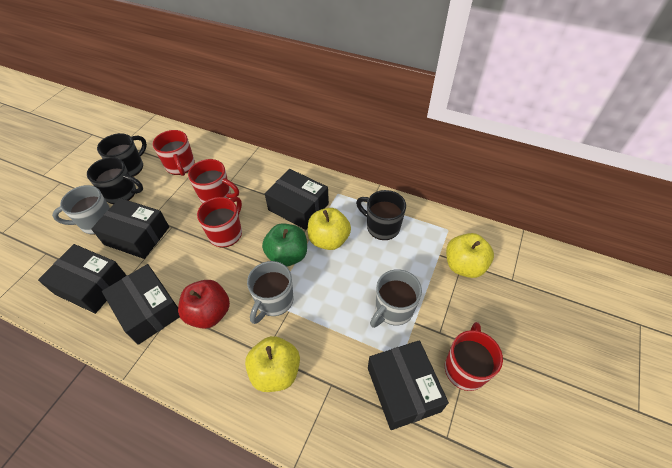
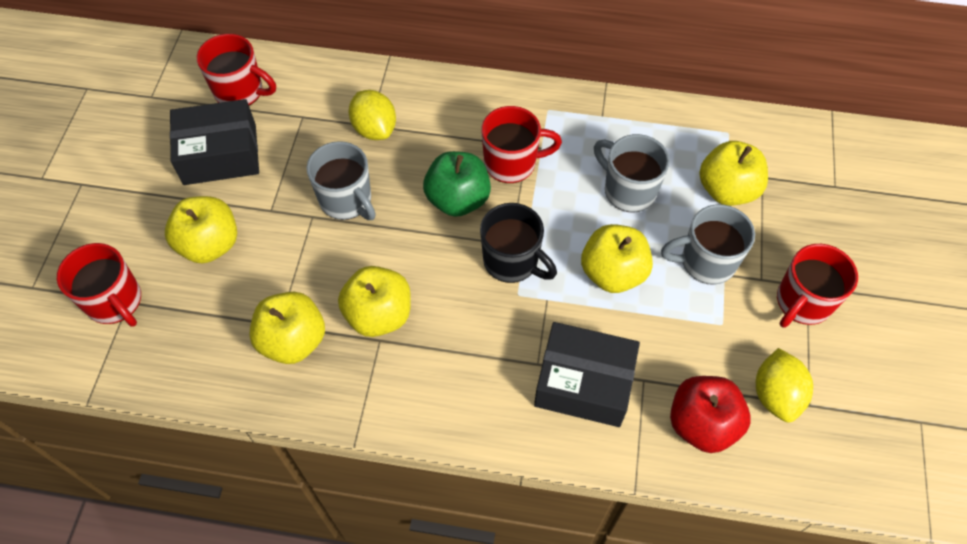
black box: [38,244,127,314] [91,198,169,259] [102,264,180,345] [265,169,329,230] [368,340,449,430] = 5 -> [170,99,259,185] [534,322,640,427] = 2
black mug: [87,157,143,204] [97,133,147,177] [356,190,406,240] = 3 -> [480,203,557,283] = 1
yellow apple: [245,336,300,392] [308,208,351,250] [446,233,494,278] = 3 -> [165,196,237,264] [249,292,325,364] [338,266,411,337] [581,224,653,293] [699,141,768,206] = 5
yellow lemon: none = 0 -> [349,90,396,140] [756,348,813,422] = 2

